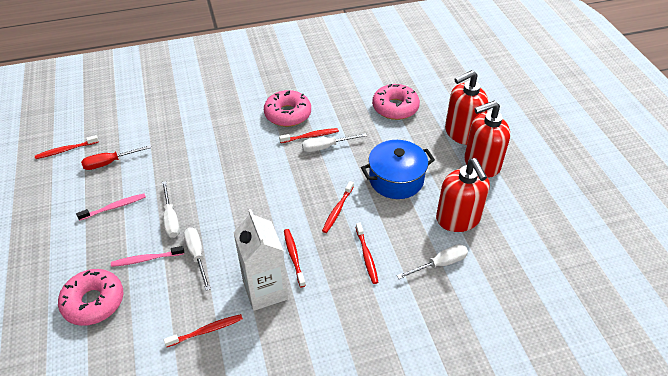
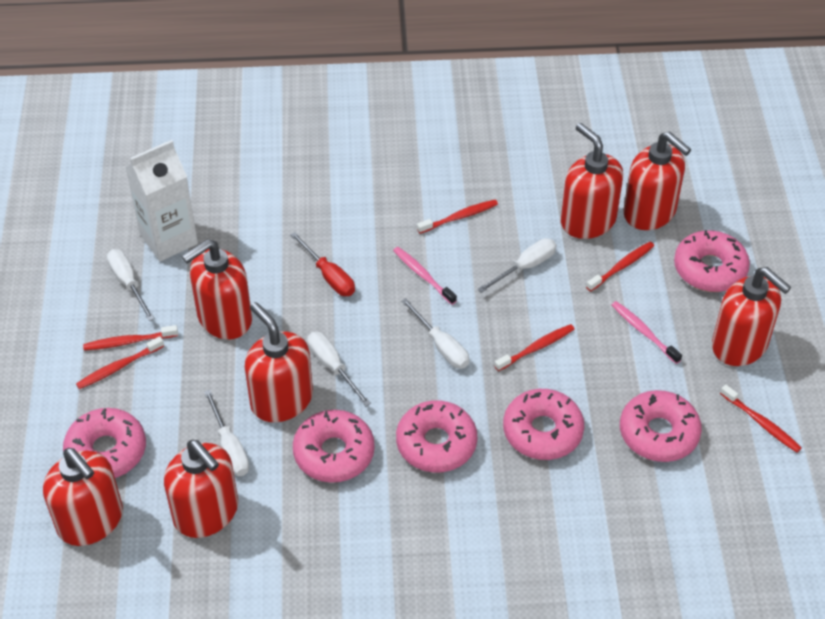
blue pot: [361,140,435,199] = 1 -> none = 0
pink donut: [58,269,123,326] [264,90,311,127] [372,84,420,120] = 3 -> [63,408,146,478] [293,410,375,483] [396,400,477,473] [503,389,584,460] [620,390,702,462] [674,230,750,292] = 6
red soap dispenser: [436,158,490,232] [445,70,488,145] [464,101,510,178] = 3 -> [43,448,123,546] [164,440,238,538] [182,239,252,339] [245,302,313,422] [561,123,623,239] [623,131,691,230] [712,267,791,366] = 7
white screwdriver: [162,181,180,238] [184,227,210,291] [302,133,367,152] [397,244,468,279] = 4 -> [107,249,155,321] [204,390,250,476] [307,332,371,406] [401,298,469,369] [477,238,557,293] = 5

